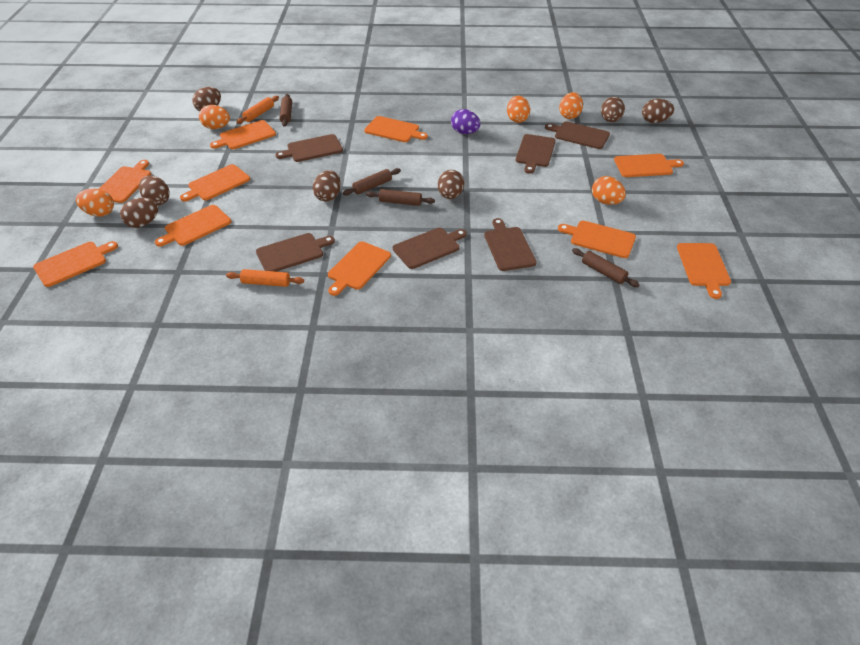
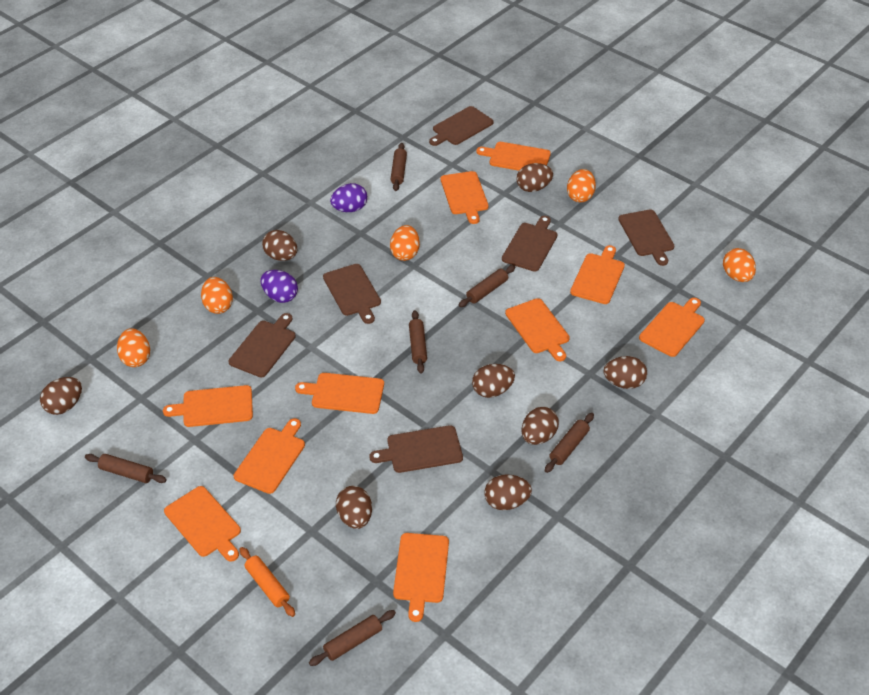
brown egg: [120,198,158,228] [139,176,170,206] [192,87,221,111] [313,170,341,202] [438,170,464,199] [601,97,625,122] [642,99,674,123] = 7 -> [40,377,82,415] [262,230,297,261] [336,486,372,529] [472,364,515,398] [485,475,532,510] [516,163,553,192] [522,407,559,445] [604,356,647,389] = 8
brown rolling pin: [279,94,292,127] [343,168,401,196] [366,189,435,206] [572,248,639,287] = 4 -> [85,454,167,483] [309,610,396,666] [390,143,407,191] [409,310,427,373] [459,265,516,307] [545,413,594,473] = 6
orange rolling pin: [226,269,304,287] [237,96,279,124] = 2 -> [240,547,295,617] = 1
purple egg: [451,109,480,134] = 1 -> [260,270,298,303] [330,183,367,212] = 2

